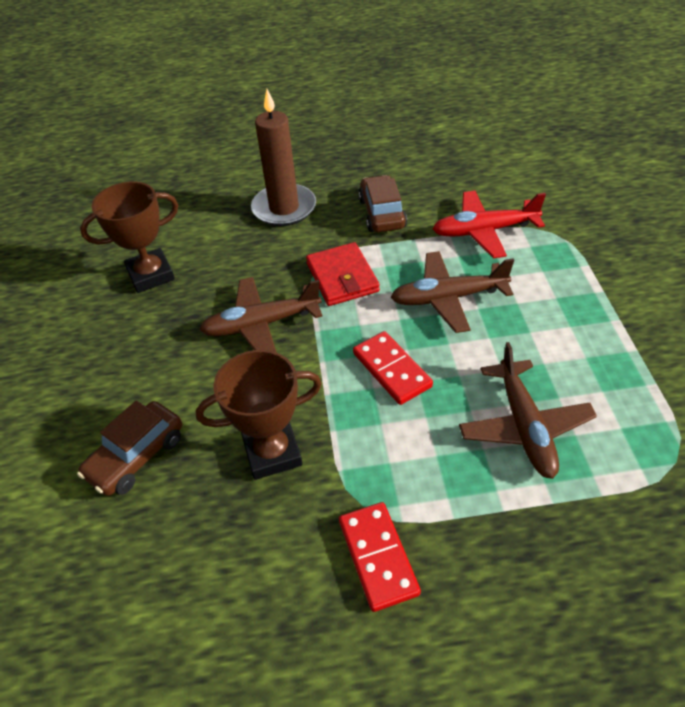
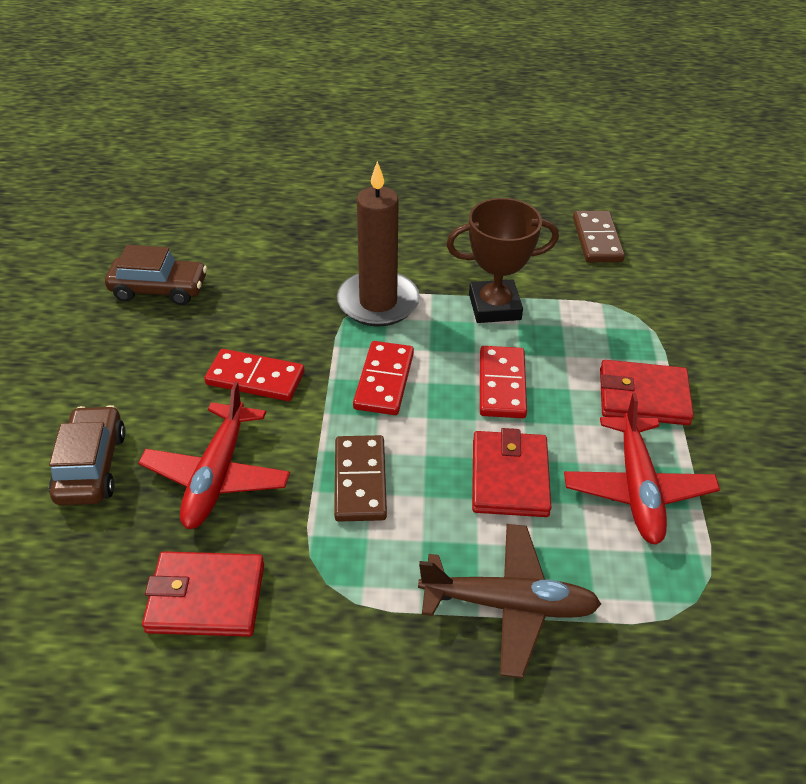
brown domino: none = 0 -> [334,435,387,522] [573,211,625,262] = 2
brown plane: [199,277,323,353] [391,251,514,333] [459,342,597,479] = 3 -> [418,524,601,678] = 1
brown trophy: [80,182,178,293] [195,350,322,480] = 2 -> [446,198,559,323] = 1
red domino: [339,502,421,612] [353,331,433,405] = 2 -> [204,349,305,401] [353,341,414,415] [480,346,527,418] = 3
red plane: [433,191,546,258] = 1 -> [138,382,290,529] [564,393,720,545] = 2
red wallet: [306,242,380,306] = 1 -> [142,551,264,637] [472,428,551,517] [600,360,694,425] = 3

